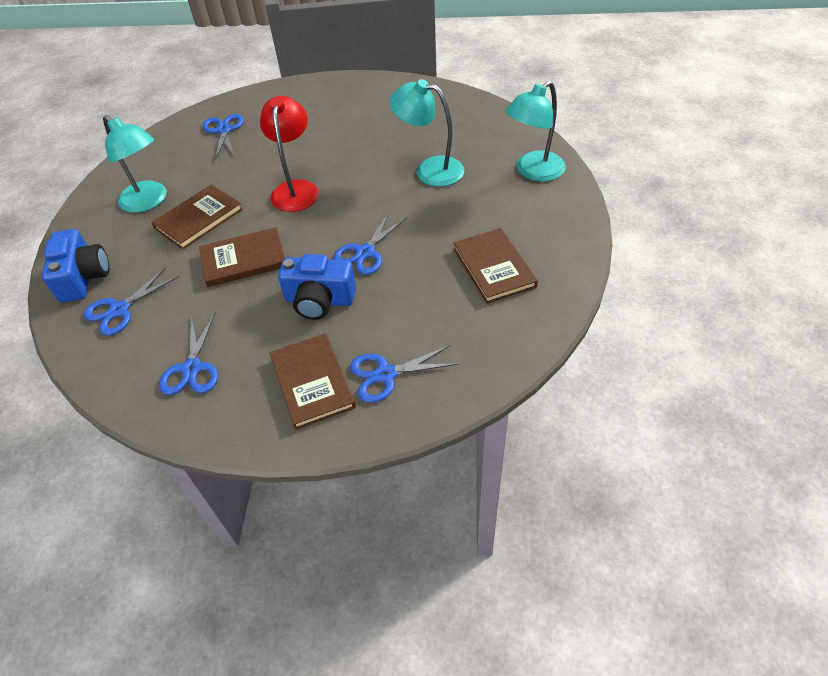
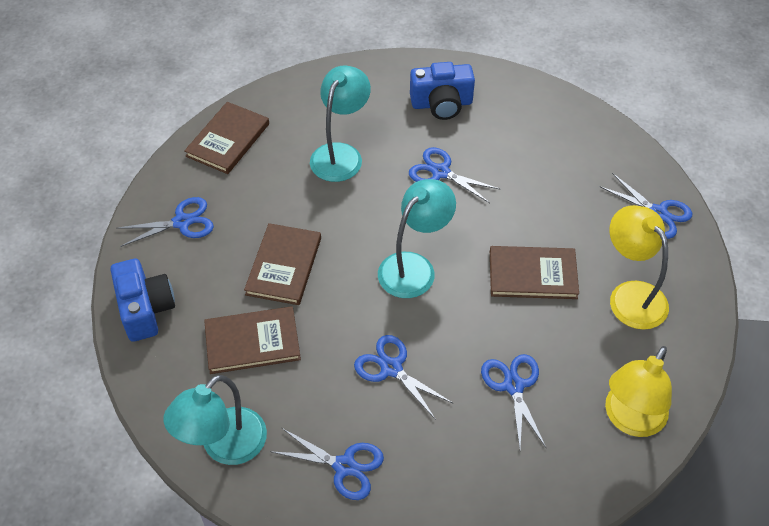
blue scissors: [84,267,179,336] [159,313,218,395] [203,114,244,160] [333,212,407,275] [350,345,458,403] = 5 -> [116,197,214,247] [270,428,384,500] [354,335,453,420] [409,147,501,203] [481,354,546,448] [599,173,692,239] = 6
red lamp: [260,96,319,212] = 1 -> none = 0
yellow lamp: none = 0 -> [605,346,672,437] [609,205,669,330] = 2

